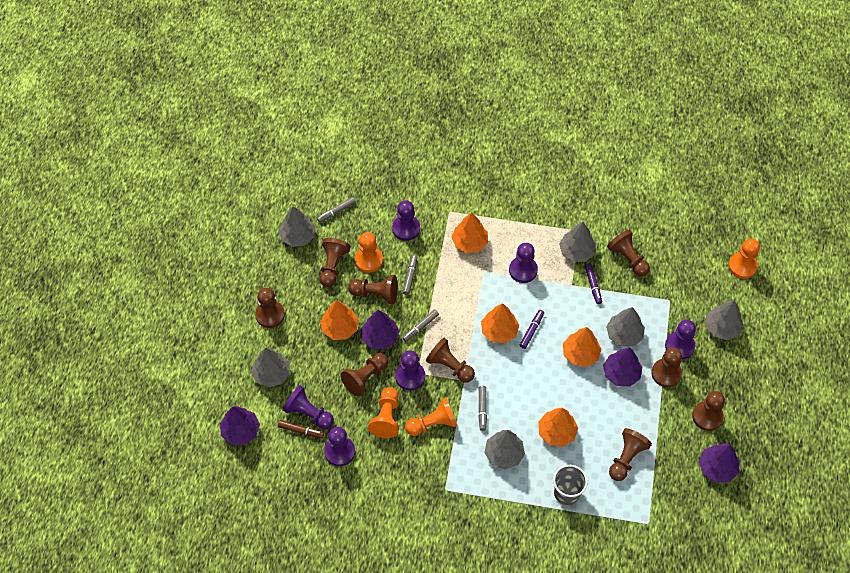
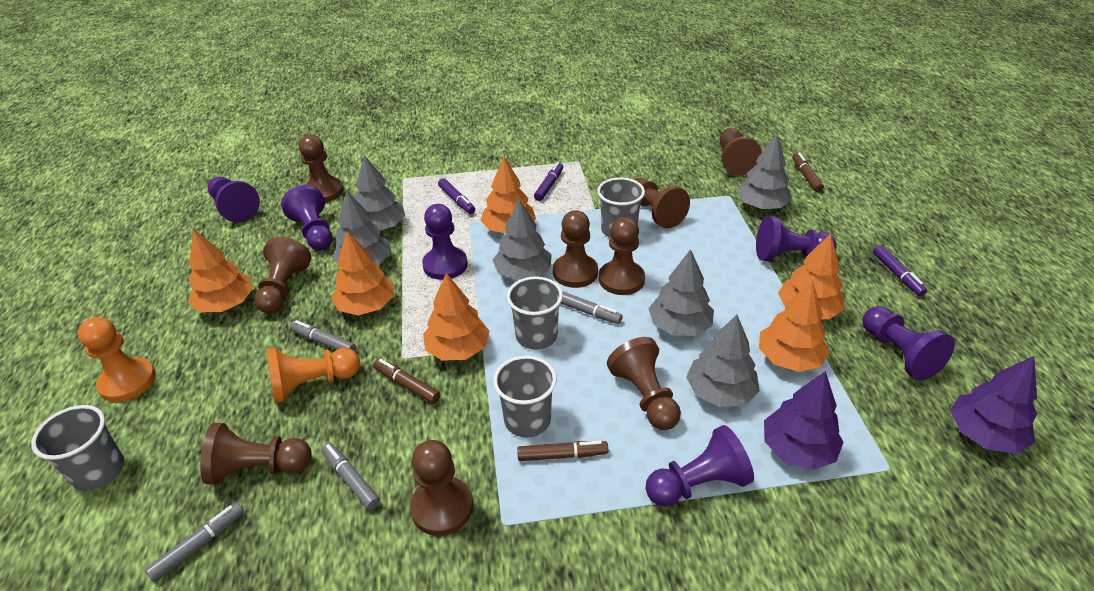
brown marker: [278,420,324,438] = 1 -> [374,359,441,404] [517,441,608,461] [793,152,824,192] = 3
grey cup: [553,465,588,505] = 1 -> [31,405,124,491] [493,356,557,438] [507,276,563,350] [597,177,645,238] = 4
orange pawn: [355,232,383,273] [368,387,399,438] [405,397,458,436] [728,238,760,279] = 4 -> [78,317,156,402] [266,348,360,403] = 2
orange tree: [320,300,359,340] [451,212,488,253] [481,303,519,343] [538,408,578,447] [563,327,602,367] = 5 -> [188,230,253,313] [331,231,394,315] [423,273,490,361] [480,157,536,233] [759,281,830,372] [778,234,844,319] = 6
purple marker: [520,310,544,349] [585,264,602,304] = 2 -> [438,178,475,214] [534,162,563,201] [873,245,927,296] = 3
purple tree: [220,406,260,445] [361,310,399,350] [603,347,642,387] [699,443,739,483] = 4 -> [764,371,844,470] [950,356,1037,454] = 2

